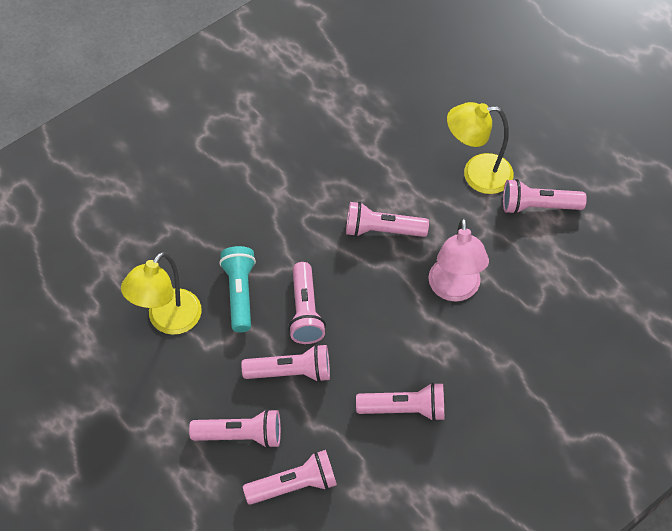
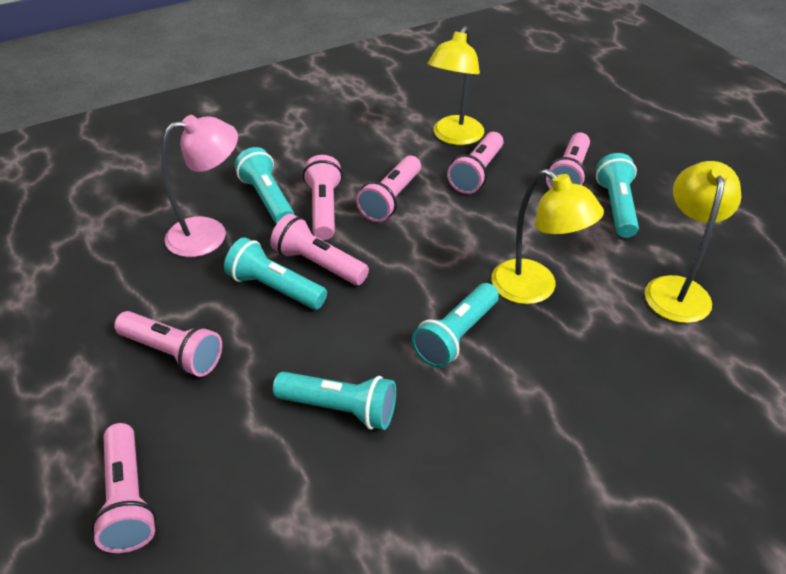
turquoise flashlight: [219,246,256,332] = 1 -> [224,237,327,309] [235,147,294,224] [273,372,396,430] [412,283,499,368] [596,153,639,238] = 5
yellow lamp: [121,252,202,335] [447,102,513,194] = 2 -> [428,26,484,145] [491,169,604,304] [645,161,741,323] = 3

